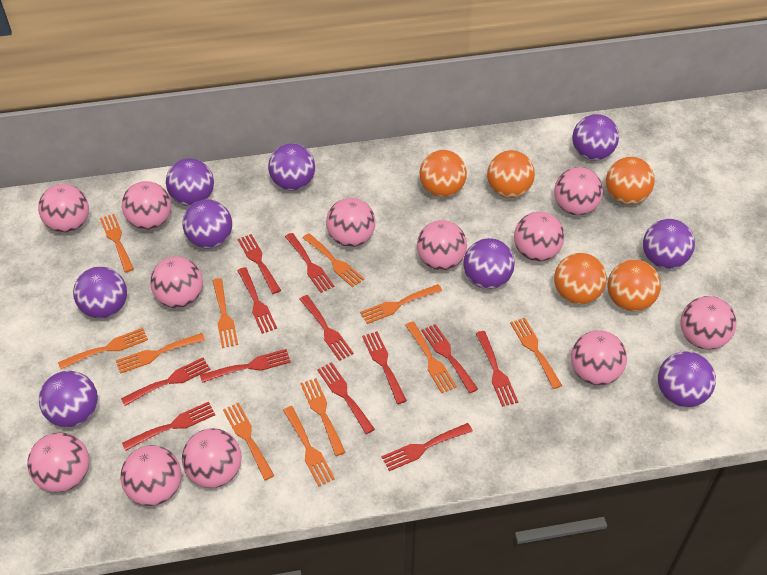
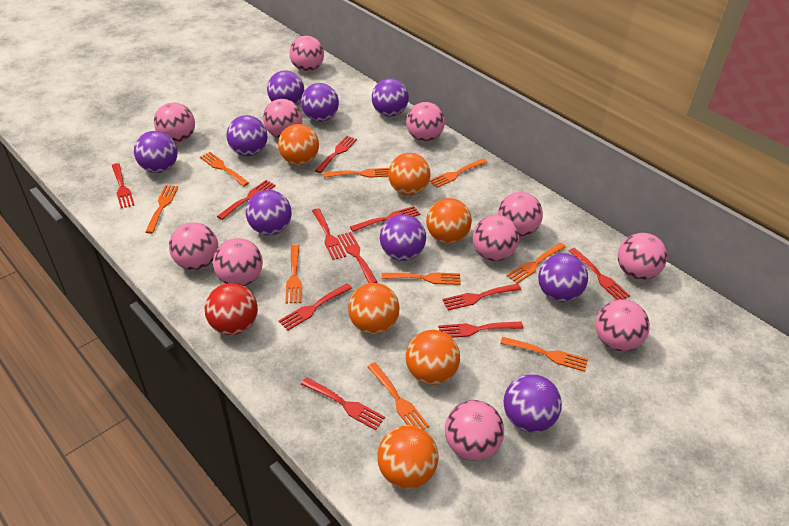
orange ball: [419,150,467,197] [487,150,535,198] [554,253,607,304] [606,157,655,205] [607,260,661,311] = 5 -> [278,124,319,165] [348,283,400,334] [377,425,439,489] [388,153,431,195] [406,330,460,385] [426,198,472,244] = 6
orange fork: [58,328,148,369] [100,214,134,272] [116,333,205,374] [213,278,238,348] [223,402,274,480] [283,406,335,486] [300,378,345,456] [303,233,364,287] [360,284,442,324] [405,322,457,393] [510,318,562,389] = 11 -> [145,185,178,234] [200,152,249,186] [285,244,301,303] [323,168,389,178] [367,362,429,430] [381,272,461,285] [429,159,488,188] [500,337,588,372] [506,242,566,284] = 9
pink ball: [27,432,89,492] [38,184,89,233] [120,445,182,506] [122,181,171,230] [150,257,203,308] [182,428,242,488] [326,198,375,247] [417,220,467,270] [514,212,564,261] [554,167,603,215] [571,330,627,385] [681,296,737,350] = 12 -> [154,103,195,143] [169,222,218,270] [213,238,263,286] [263,99,302,138] [289,36,324,72] [406,102,445,141] [445,400,504,461] [473,215,519,261] [498,192,543,237] [595,299,650,351] [618,233,667,280] = 11
red ball: none = 0 -> [204,283,258,335] = 1
red fork: [121,358,210,406] [122,402,215,451] [200,349,291,383] [237,267,277,334] [238,234,281,294] [285,233,334,293] [300,295,354,361] [317,362,375,434] [362,331,407,404] [382,423,473,471] [421,324,478,393] [476,331,518,407] = 12 -> [112,163,134,208] [217,180,276,220] [279,283,352,331] [301,377,385,430] [312,208,346,260] [315,136,357,173] [338,232,377,283] [350,206,420,232] [438,322,523,338] [443,284,521,311] [569,248,630,300] = 11

